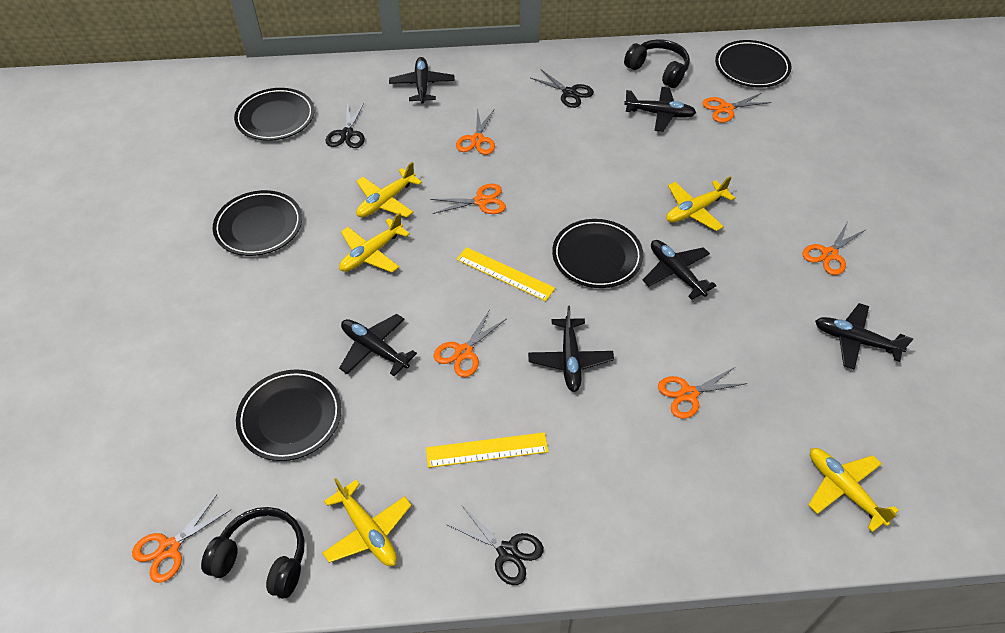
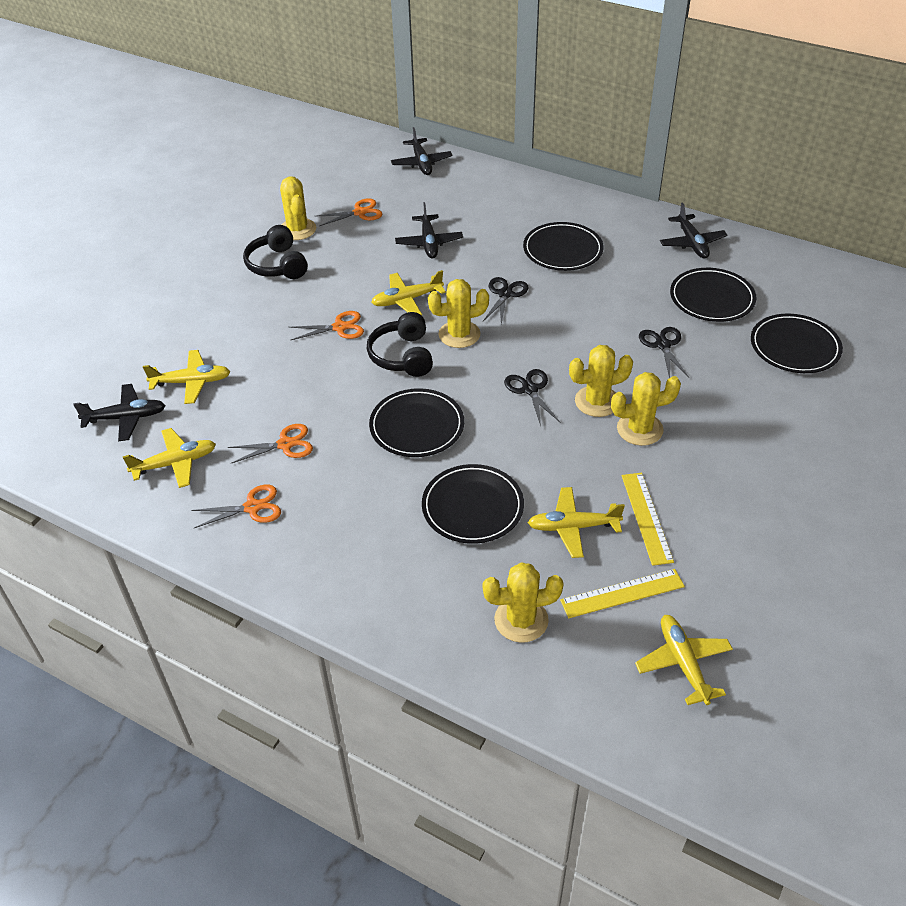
black plane: [339,314,417,376] [389,57,455,104] [528,306,614,392] [624,87,697,132] [642,240,717,300] [815,303,913,369] = 6 -> [73,384,166,441] [391,127,453,175] [395,202,463,258] [660,203,727,259] = 4
orange scissors: [132,495,232,583] [430,184,506,214] [434,311,506,377] [456,107,495,155] [658,367,747,419] [702,93,771,123] [803,221,865,275] = 7 -> [191,485,281,528] [228,424,313,463] [289,311,364,341] [317,198,382,226] = 4
yellow cactus: none = 0 -> [280,177,316,240] [428,279,489,348] [483,562,564,643] [569,345,633,417] [611,372,681,446] = 5

